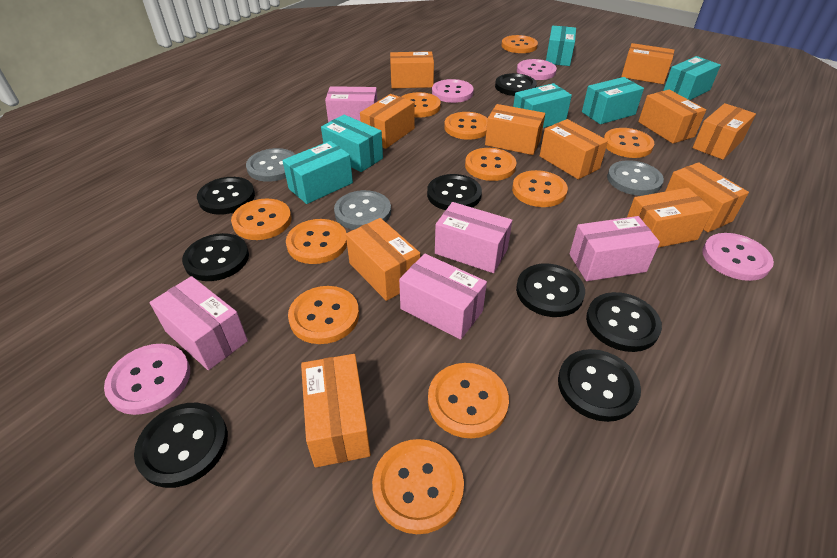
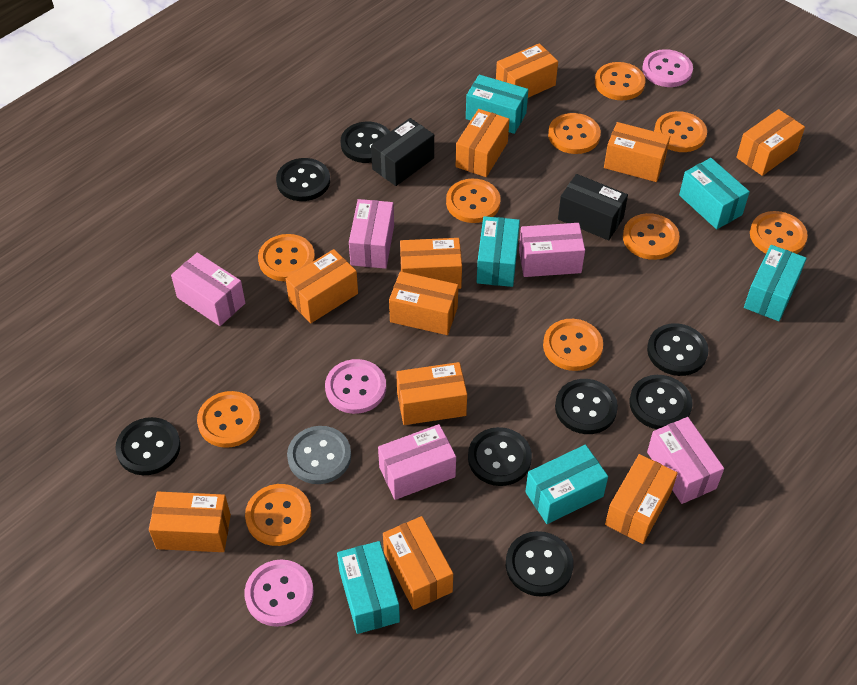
black box: none = 0 -> [371,118,434,186] [558,174,628,240] = 2
grey button: [246,148,296,182] [334,190,391,230] [607,160,664,196] = 3 -> [287,426,351,484] = 1
orange button: [231,199,291,240] [286,219,347,264] [288,286,359,344] [372,439,464,534] [401,92,441,118] [428,363,509,438] [444,112,488,140] [465,148,517,181] [501,35,538,53] [512,170,568,207] [604,128,654,158] = 11 -> [197,391,260,448] [245,484,312,546] [258,234,315,281] [446,179,501,223] [543,319,603,371] [548,113,601,154] [595,62,646,100] [623,213,680,260] [654,111,707,152] [750,211,808,254] = 10
pink button: [104,344,190,415] [432,79,474,103] [517,59,557,80] [702,233,774,281] = 4 -> [244,559,314,627] [325,359,386,414] [642,49,693,87] = 3

